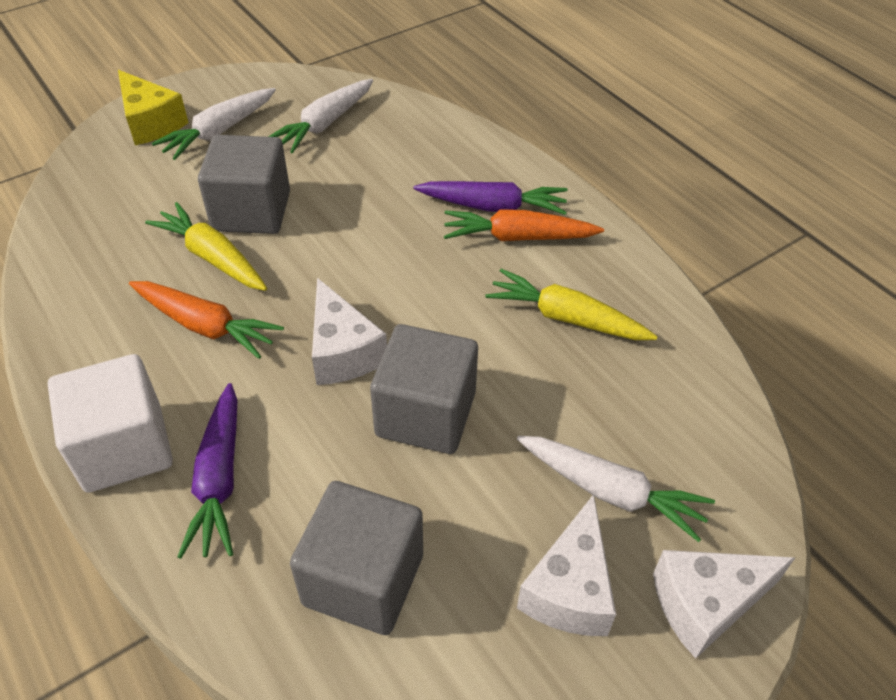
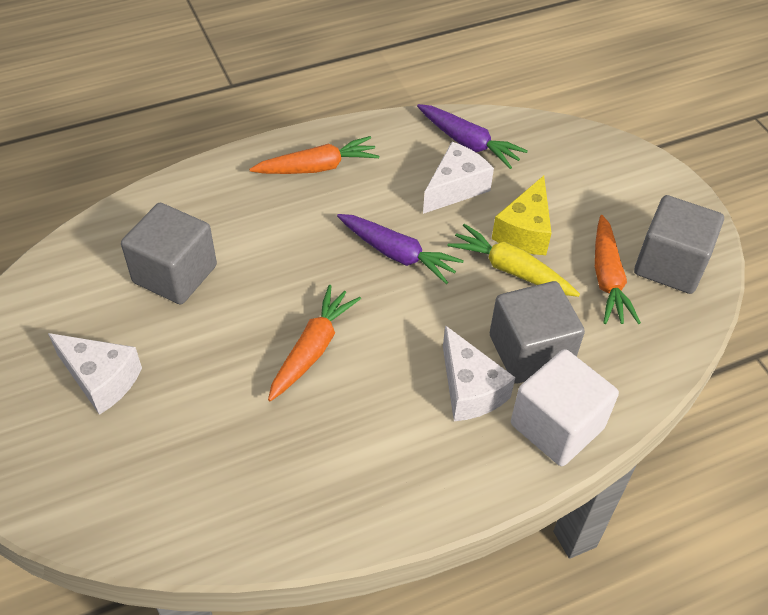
orange carrot: [129,281,284,359] [444,209,604,241] = 2 -> [249,136,379,174] [268,285,361,401] [595,215,641,324] = 3
white carrot: [152,88,276,160] [268,79,373,153] [517,436,715,542] = 3 -> none = 0
yellow carrot: [145,202,267,291] [485,269,658,340] = 2 -> [447,224,580,297] = 1

